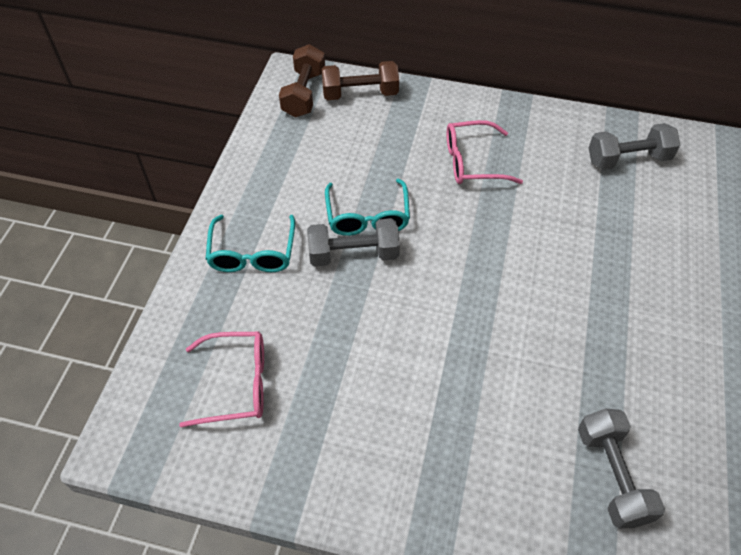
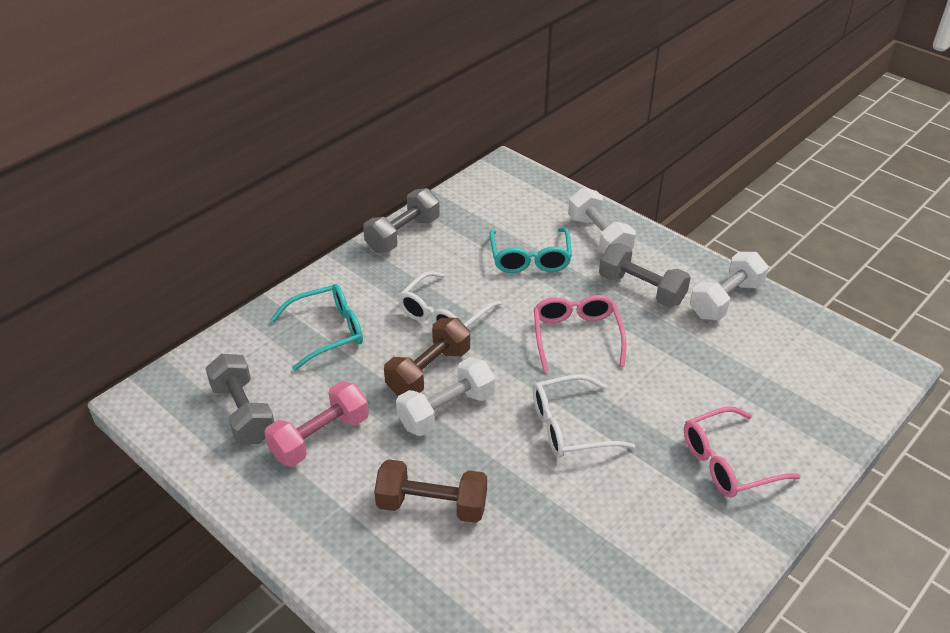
pink dumbbell: none = 0 -> [264,381,369,467] = 1
white dumbbell: none = 0 -> [396,357,495,436] [568,188,636,254] [690,252,769,320] = 3
white glasses: none = 0 -> [398,271,502,327] [533,374,635,458] = 2

